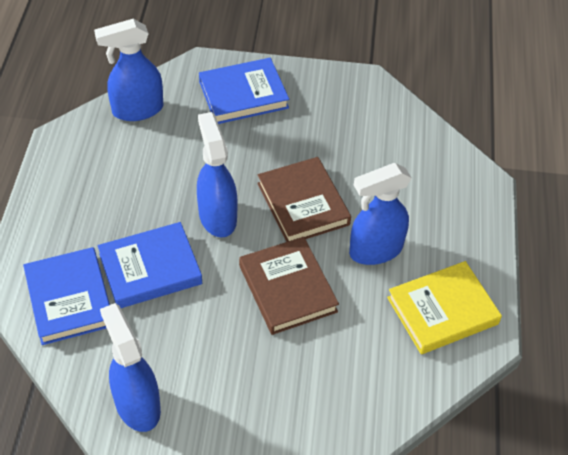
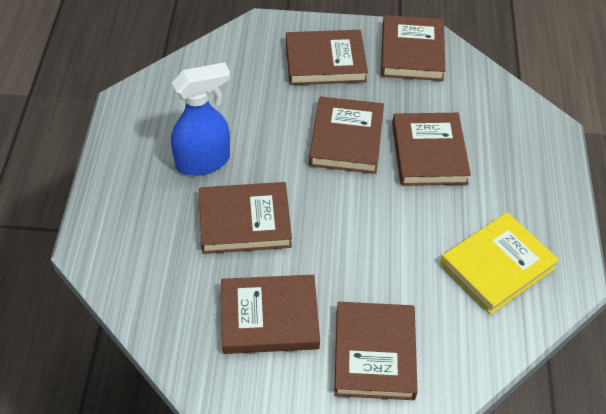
blue book: [23,247,110,345] [98,222,202,308] [199,58,289,124] = 3 -> none = 0
blue spray bottle: [94,19,163,121] [100,303,161,432] [197,112,238,237] [349,163,412,265] = 4 -> [171,62,230,176] = 1
brown book: [239,237,339,335] [258,157,351,242] = 2 -> [199,182,292,254] [221,275,320,354] [286,30,368,85] [309,96,384,174] [334,302,417,400] [381,15,445,81] [392,113,471,186] = 7

